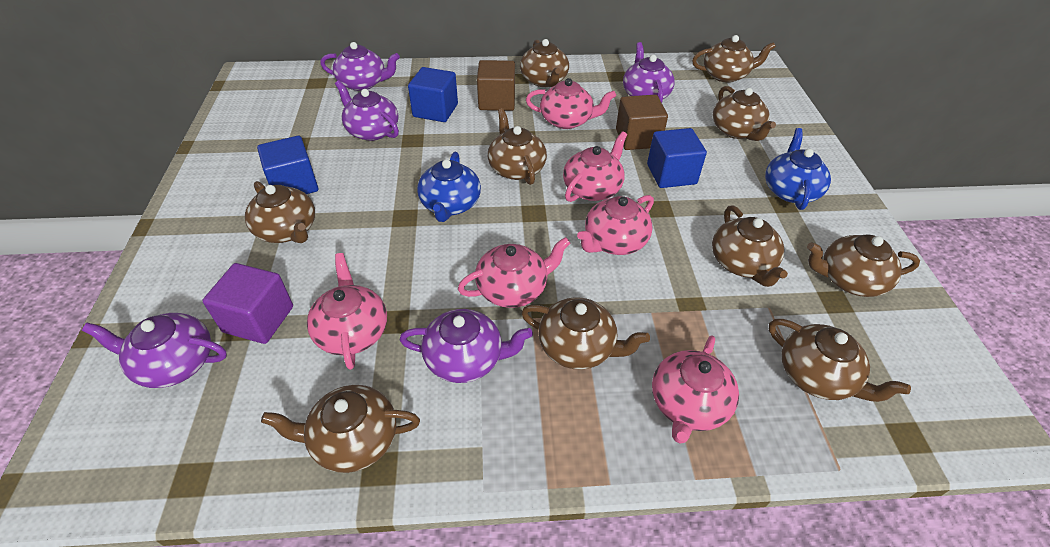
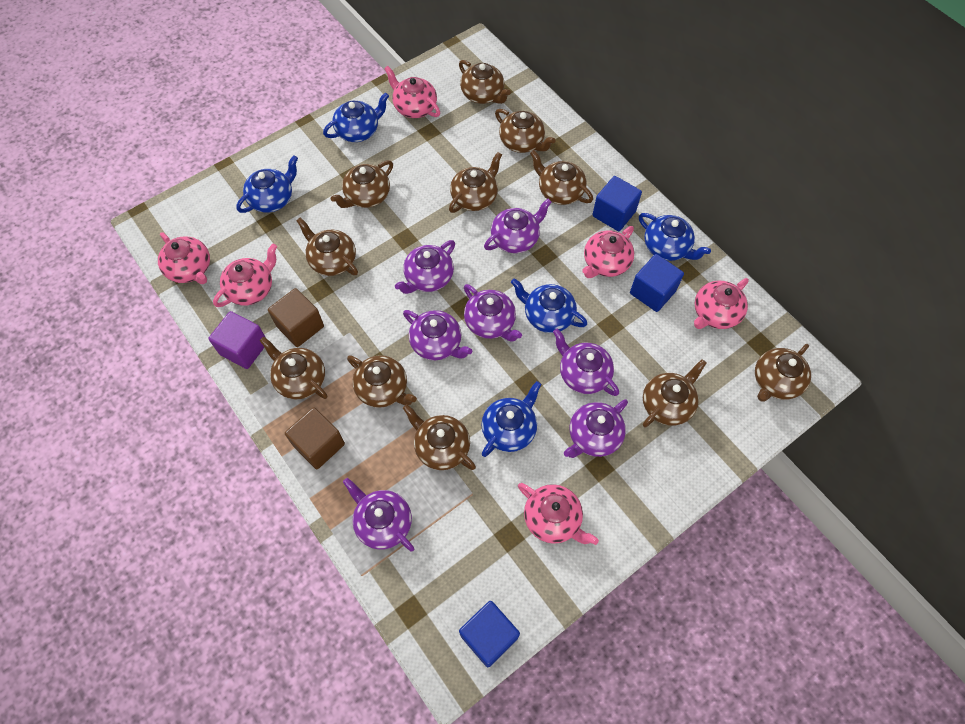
blue teapot: [417,152,481,222] [765,128,831,210] = 2 -> [236,155,298,213] [323,92,389,142] [481,381,541,457] [511,278,587,333] [639,213,711,261] = 5
brown teapot: [245,181,315,243] [261,385,420,473] [488,108,547,185] [520,39,569,87] [521,297,650,369] [692,35,776,83] [712,205,788,287] [713,86,776,141] [769,319,911,402] [807,234,920,297] = 10 -> [259,336,327,399] [296,218,358,276] [331,160,393,208] [347,355,417,408] [403,404,476,470] [449,152,502,213] [459,60,511,104] [495,109,555,153] [530,150,593,205] [643,359,707,428] [755,344,811,402] = 11
purple teapot: [82,313,227,388] [320,42,400,91] [335,80,399,141] [400,309,533,383] [623,42,675,103] = 5 -> [343,478,415,552] [395,240,455,294] [403,310,472,360] [464,284,522,341] [484,199,552,253] [553,329,619,396] [564,399,628,458] = 7

